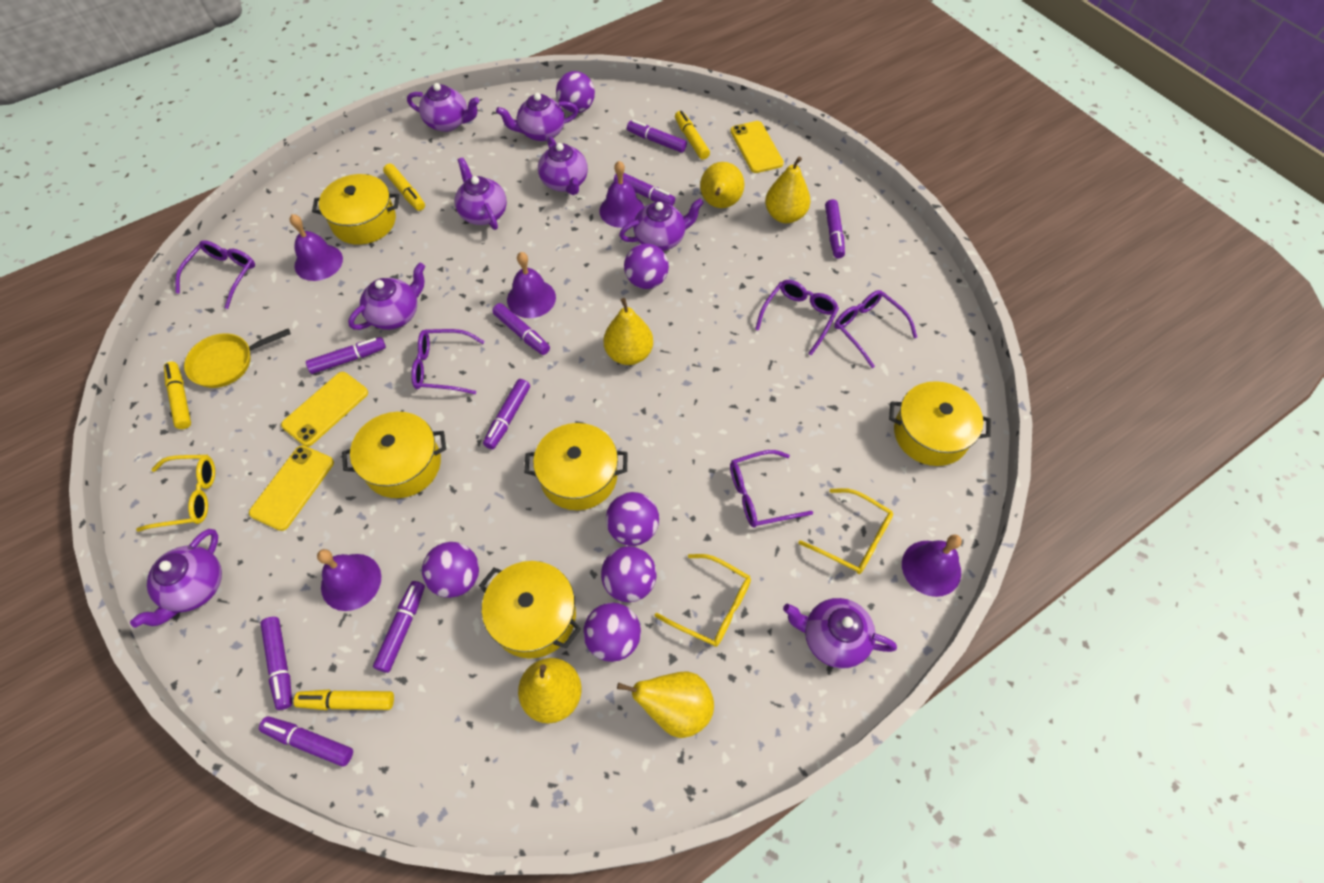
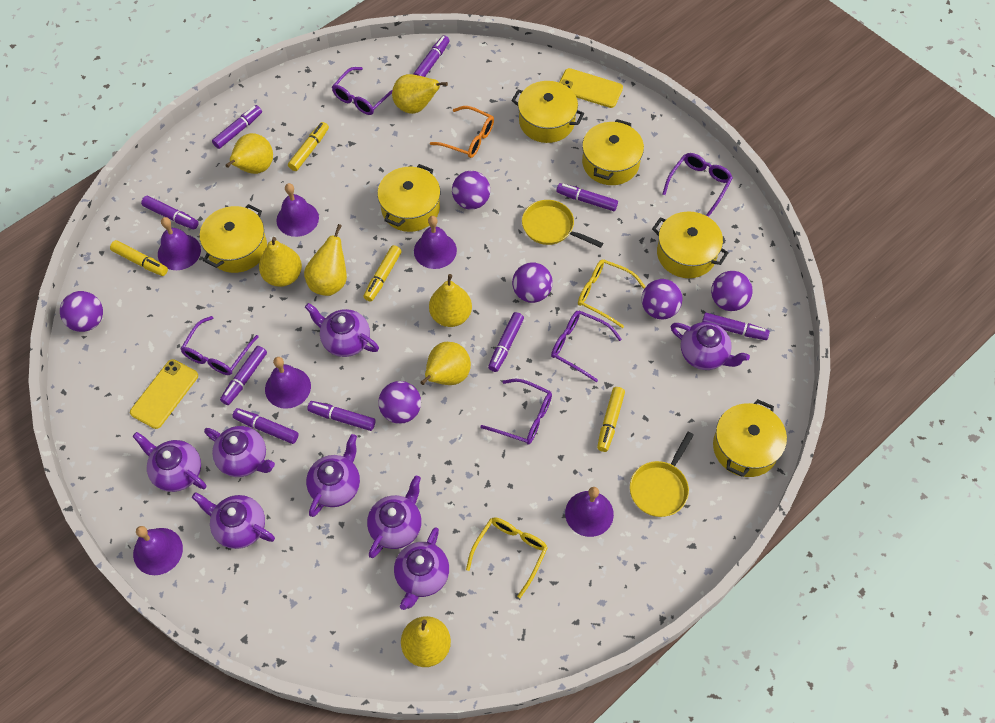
orange glasses: none = 0 -> [430,106,494,158] = 1
purple bell: [290,214,343,281] [317,549,381,611] [507,252,556,318] [599,161,644,228] [902,534,962,597] = 5 -> [133,526,183,575] [158,217,201,270] [265,357,311,409] [277,183,319,237] [414,216,457,269] [565,487,614,537] = 6
yellow glasses: [136,455,215,532] [655,554,751,647] [799,488,893,574] = 3 -> [466,517,548,598] [578,259,646,328] = 2
yellow pan: [184,328,291,388] = 1 -> [522,200,603,248] [630,432,694,517] = 2
yellow pear: [518,658,582,723] [604,298,653,365] [617,672,714,738] [700,162,744,208] [765,157,811,223] = 5 -> [225,133,273,174] [259,237,302,287] [304,224,347,296] [392,74,448,114] [401,616,451,667] [420,342,471,385] [429,274,472,327] = 7
yellow phone: [249,445,334,531] [281,372,368,447] [730,121,784,173] = 3 -> [130,359,198,429] [559,68,623,108] = 2
yellow pot: [312,174,399,245] [342,412,446,498] [479,561,581,659] [524,423,627,510] [889,381,991,466] = 5 -> [200,204,267,273] [377,164,440,232] [511,81,584,143] [582,119,644,185] [652,212,729,278] [713,399,787,477] = 6

